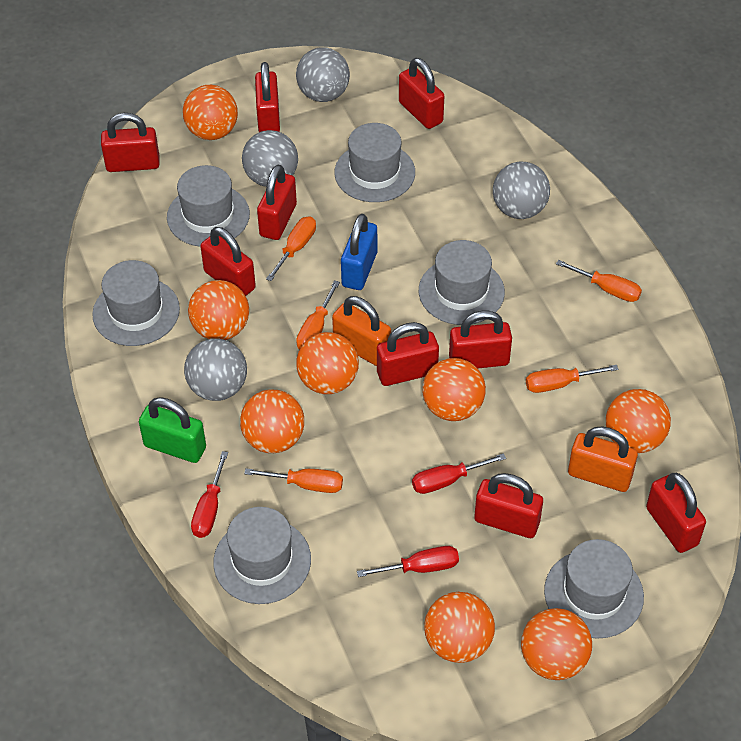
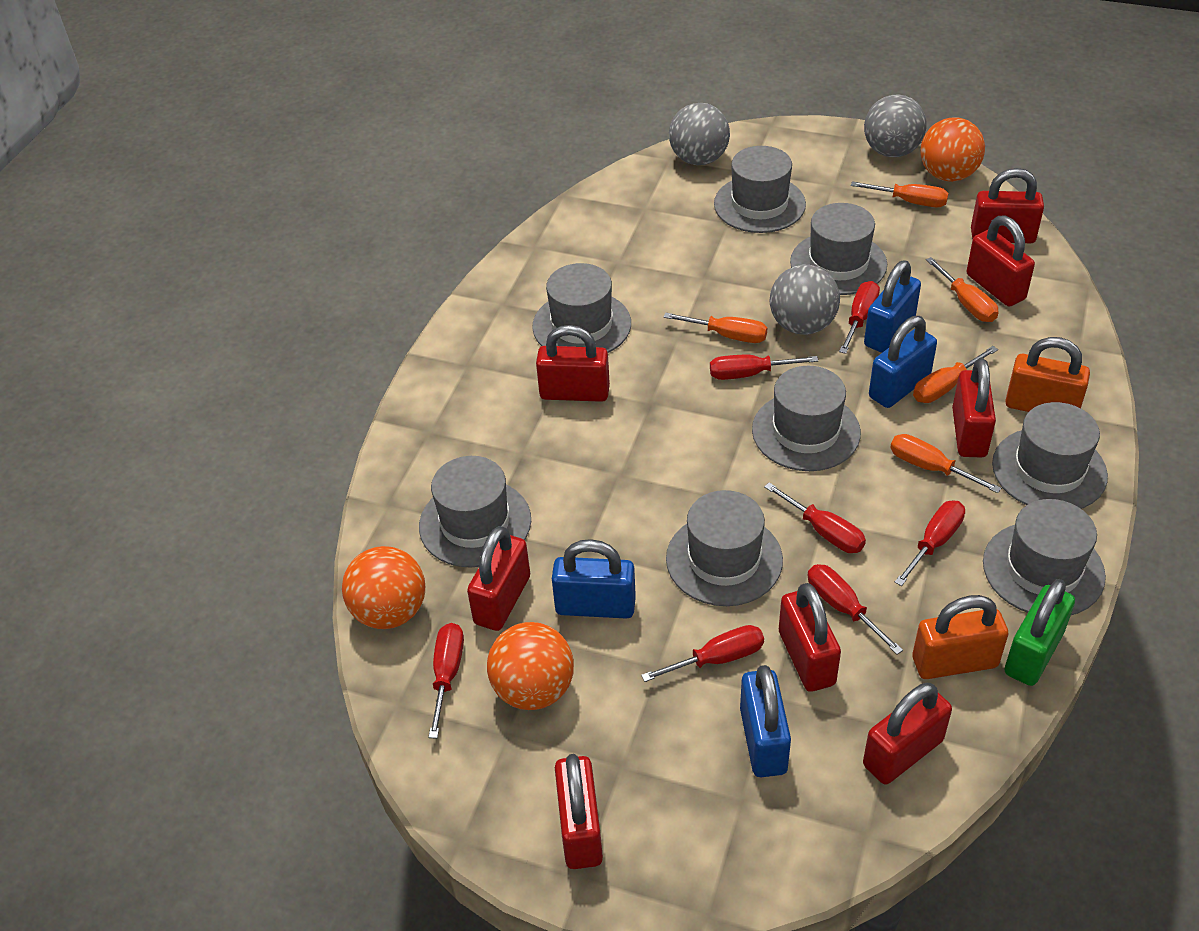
blue padlock: [341,214,377,290] = 1 -> [552,539,636,619] [740,665,791,777] [864,260,921,353] [869,316,937,408] = 4
grey ball: [184,338,247,401] [242,130,298,187] [296,47,350,102] [493,162,550,219] = 4 -> [669,103,730,165] [770,265,840,335] [864,94,927,157] = 3
grey hat: [92,260,180,346] [167,165,250,246] [213,507,311,604] [334,123,415,202] [419,240,505,325] [544,539,644,639] = 6 -> [419,456,531,567] [532,263,631,353] [666,490,783,606] [714,146,806,233] [752,366,861,471] [790,203,887,295] [983,499,1106,615] [992,402,1108,509] = 8
orange ball: [183,85,238,140] [188,280,249,340] [240,389,304,453] [296,332,359,394] [422,358,486,421] [424,592,495,663] [521,608,592,680] [606,389,671,453] = 8 -> [342,546,425,629] [487,622,574,710] [920,117,985,182] = 3
red padlock: [101,113,160,172] [200,227,256,296] [255,62,280,132] [257,165,297,240] [377,322,439,386] [399,58,444,129] [449,310,512,369] [474,473,543,538] [646,473,706,553] = 9 -> [467,526,530,631] [536,325,610,402] [555,754,603,869] [779,583,841,692] [863,683,952,785] [952,358,996,457] [967,216,1035,307] [971,168,1044,243] = 8
red screwdriver: [191,451,228,538] [357,546,459,577] [412,453,506,494] = 3 -> [428,623,464,739] [641,625,764,682] [710,355,818,380] [764,482,866,553] [808,564,903,655] [839,281,880,354] [895,501,965,586] = 7

